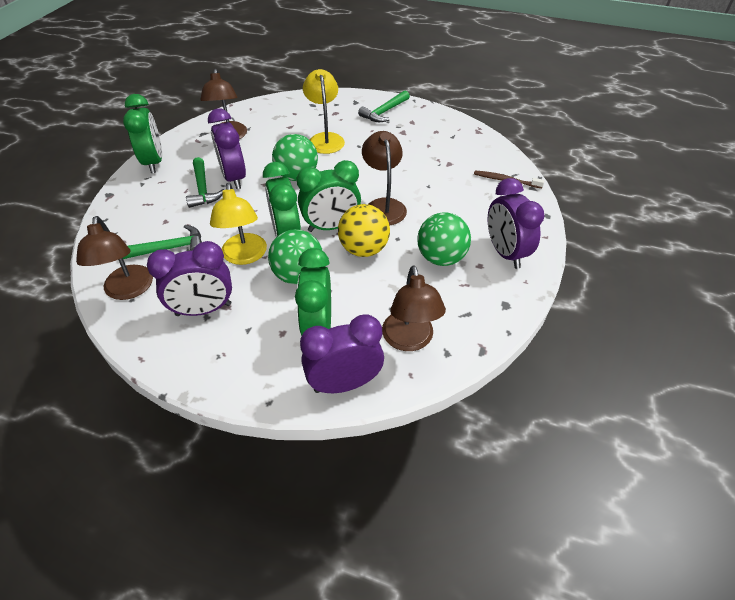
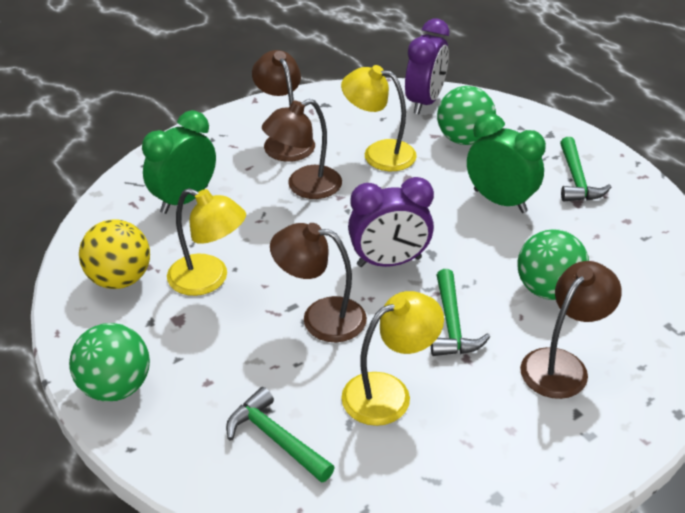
brown toothbrush: [474,171,544,188] = 1 -> none = 0
green clock: [123,94,162,173] [263,162,301,237] [295,248,331,336] [297,160,361,232] = 4 -> [142,110,216,214] [467,113,546,213] = 2
purple clock: [147,241,232,316] [208,109,246,189] [300,314,384,393] [488,178,545,269] = 4 -> [348,177,434,267] [405,19,449,114] = 2
yellow lamp: [210,183,267,265] [303,69,345,154] = 2 -> [167,188,246,296] [341,65,417,171] [341,291,444,426] = 3

